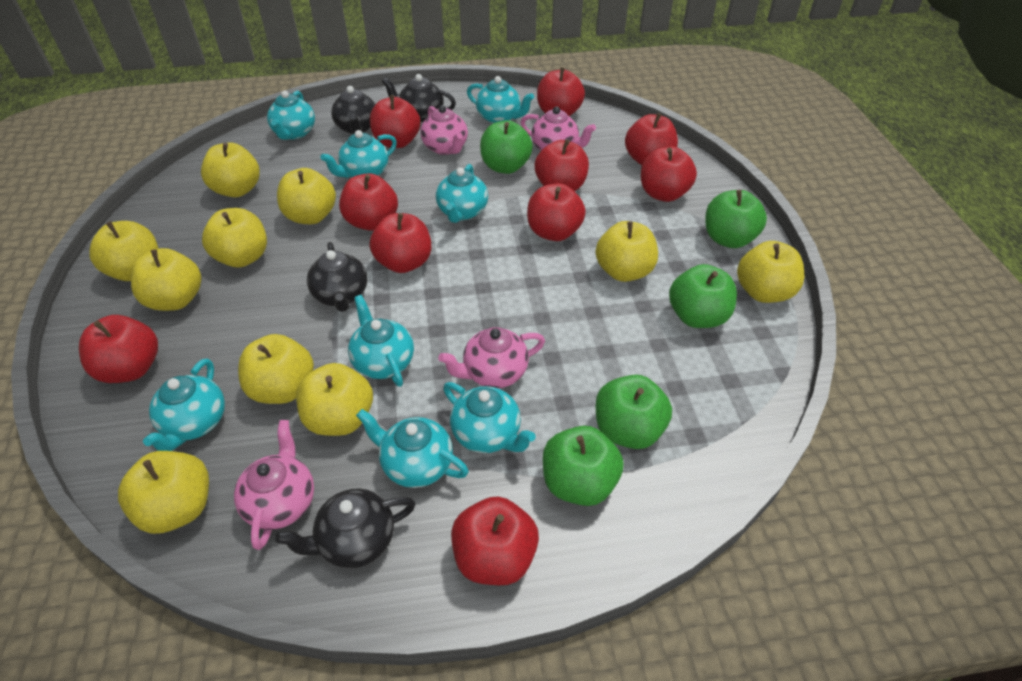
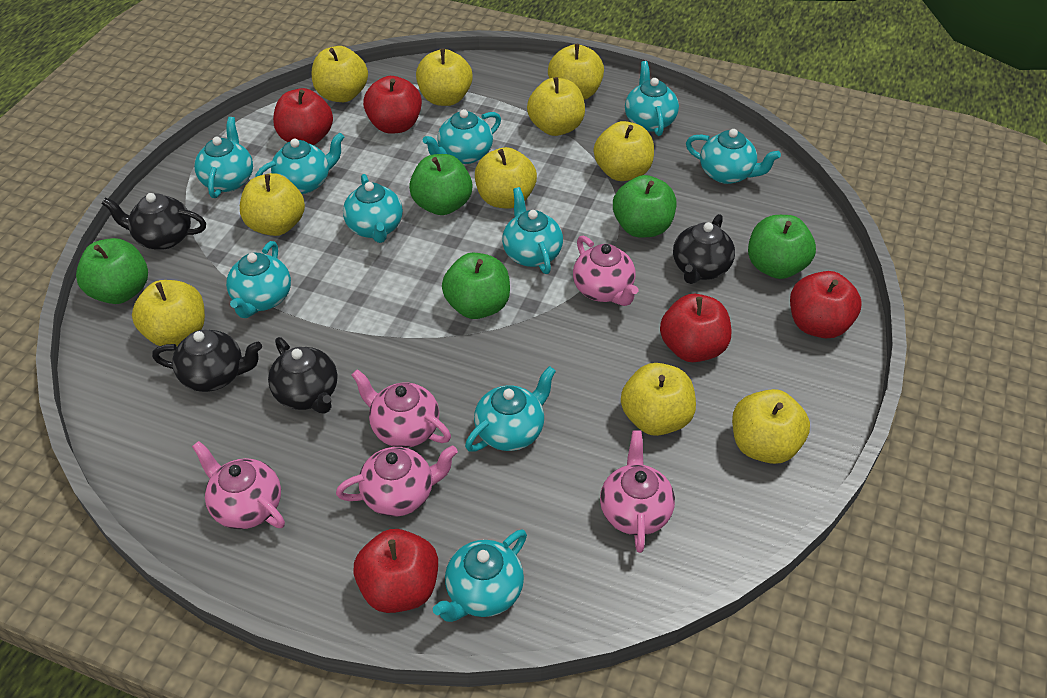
pink teapot: [234,420,314,550] [420,105,468,155] [438,327,545,388] [520,106,596,151] = 4 -> [192,441,285,529] [336,446,458,517] [352,369,451,448] [573,236,638,306] [600,430,675,553] = 5
red apple: [79,315,158,383] [339,173,398,231] [370,95,420,148] [370,213,432,273] [451,496,539,585] [527,183,586,241] [535,140,589,191] [537,67,585,116] [625,113,678,165] [641,147,697,202] = 10 -> [273,88,333,145] [353,529,438,613] [363,76,422,134] [660,294,731,362] [790,271,862,338] = 5
turquoise teapot: [143,359,225,451] [267,91,315,140] [320,130,397,178] [348,295,414,387] [356,409,469,488] [436,164,488,223] [443,382,536,453] [467,76,534,123] = 8 -> [194,117,253,198] [226,241,291,318] [255,132,344,194] [343,174,403,243] [423,109,501,164] [433,530,527,622] [465,366,556,452] [502,187,563,274] [625,61,679,136] [686,129,781,184] = 10

